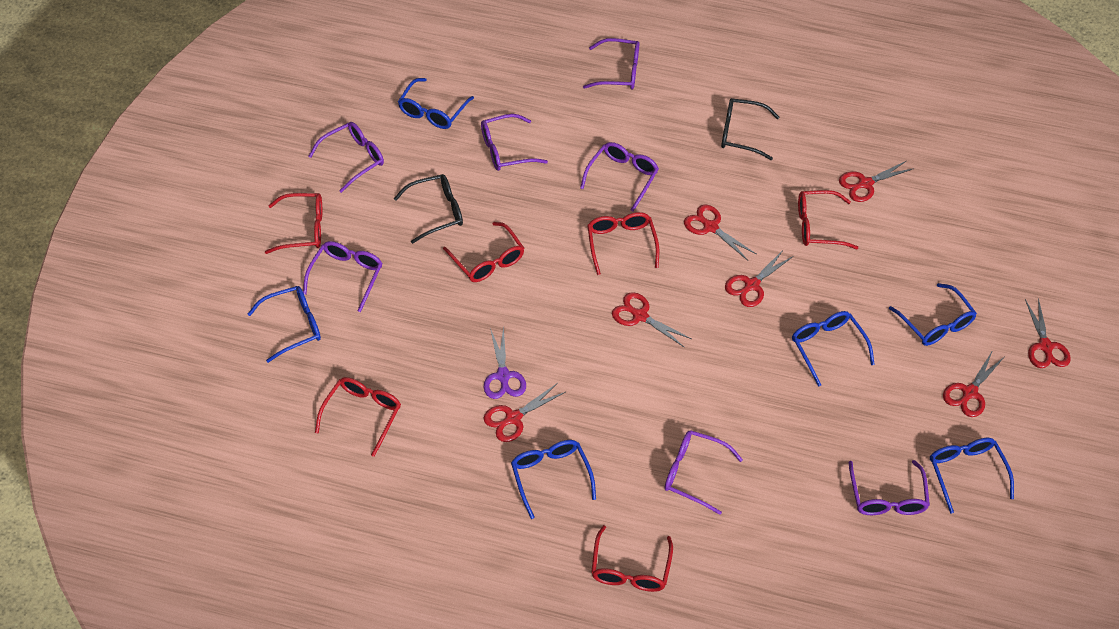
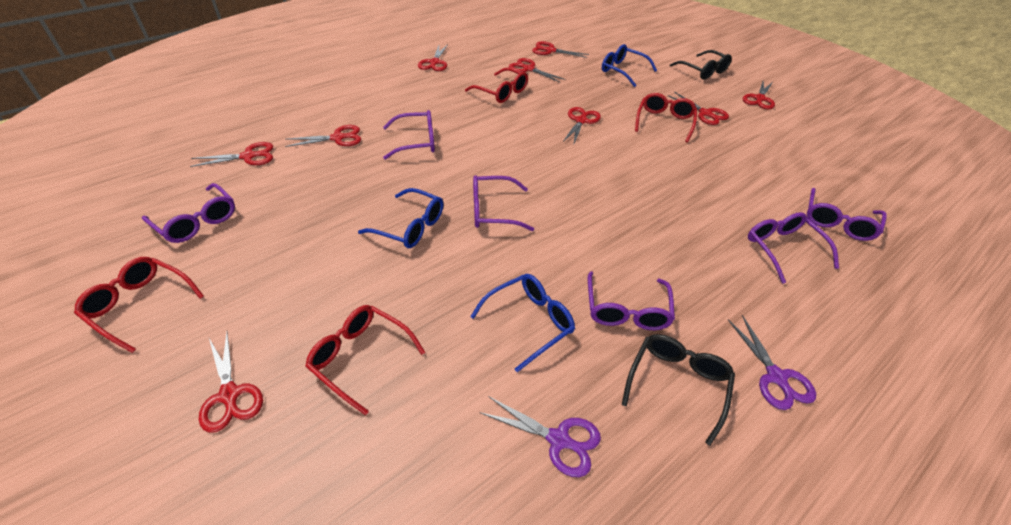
blue glasses: [248,286,321,363] [398,78,474,129] [511,440,596,519] [792,311,875,387] [889,283,977,346] [930,438,1014,514] = 6 -> [358,188,444,248] [470,274,575,372] [602,44,657,87] = 3
purple glasses: [303,241,383,312] [308,122,384,193] [481,114,548,171] [580,142,659,211] [583,38,640,89] [664,430,743,515] [849,460,930,515] = 7 -> [142,183,235,243] [383,110,435,160] [473,175,534,231] [588,271,675,330] [748,212,839,284] [807,188,887,241] = 6
purple scissors: [484,326,526,399] = 1 -> [480,396,601,477] [727,315,816,410] = 2
red glasses: [265,193,322,254] [315,377,401,457] [443,222,524,282] [587,212,659,275] [591,525,673,592] [798,190,858,249] = 6 -> [74,257,204,353] [305,305,425,415] [465,68,528,103] [635,93,697,142] = 4
red scissors: [483,383,565,442] [612,292,692,348] [684,205,756,260] [725,249,794,307] [839,161,914,202] [943,350,1004,417] [1025,298,1071,368] = 7 -> [190,142,273,167] [199,332,263,433] [285,125,361,147] [418,44,448,71] [509,58,565,82] [532,41,589,58] [563,107,601,146] [668,92,729,125] [742,81,775,109] = 9

